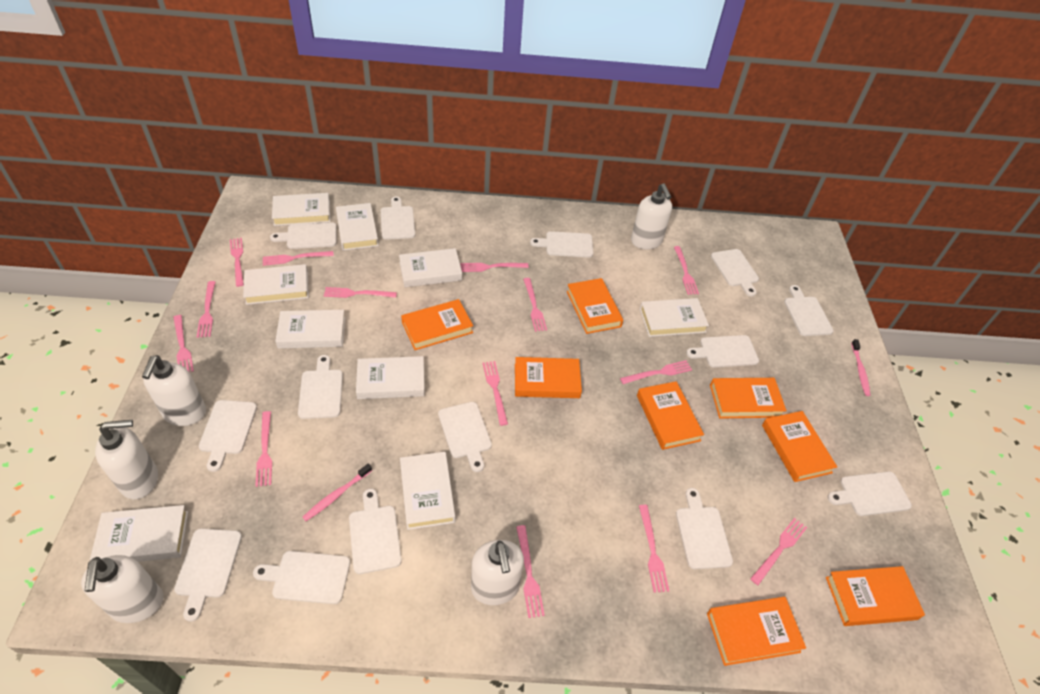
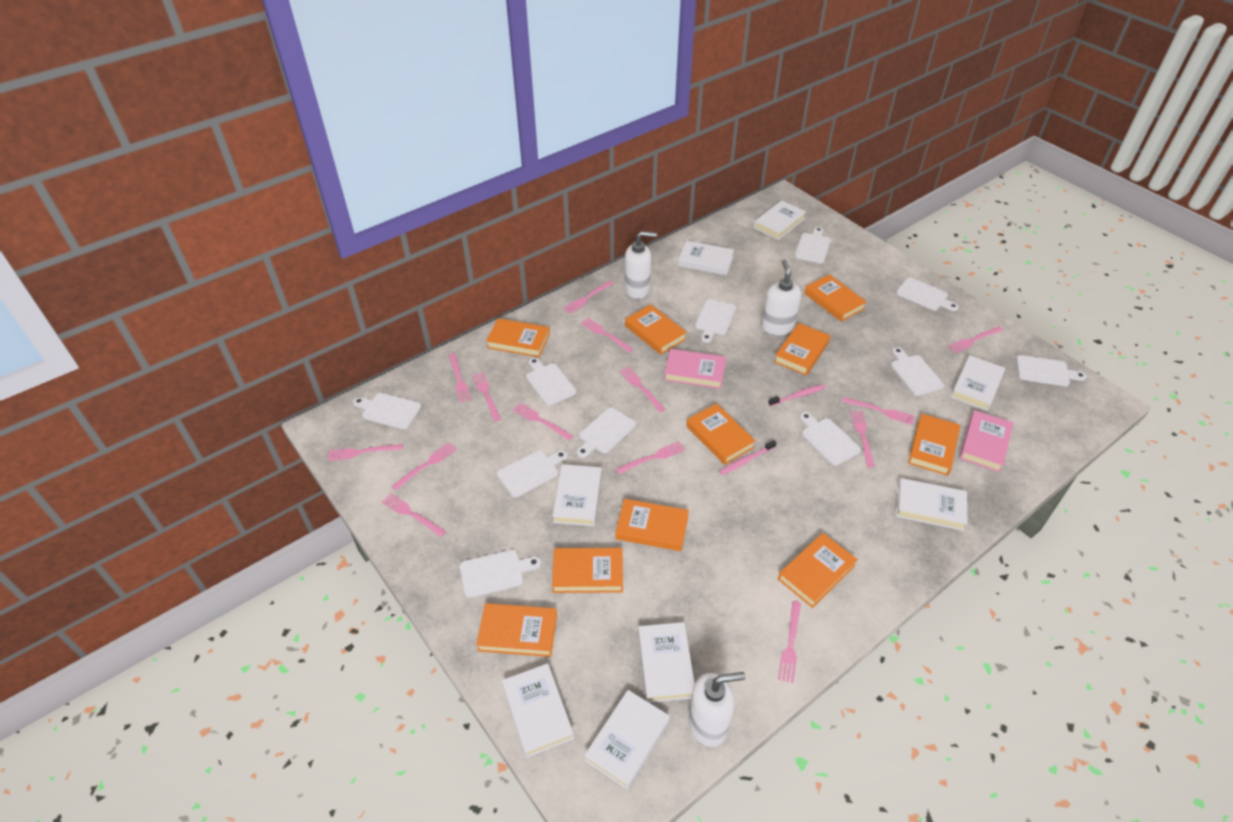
orange book: [401,299,473,350] [515,357,582,398] [567,278,623,334] [637,381,704,450] [707,597,806,666] [710,378,787,419] [762,411,837,482] [826,566,925,626] = 8 -> [476,603,557,657] [486,318,550,357] [552,548,623,593] [615,499,689,551] [625,304,687,355] [686,403,756,465] [774,323,830,376] [778,533,858,608] [804,274,867,322] [908,414,960,476] = 10
pink book: none = 0 -> [664,349,726,389] [959,410,1013,472] = 2
white book: [90,505,188,562] [243,264,309,305] [272,193,330,226] [275,310,345,349] [336,203,379,251] [356,356,425,399] [399,248,462,287] [400,452,455,530] [640,298,709,337] = 9 -> [502,663,574,758] [553,464,602,526] [584,690,670,789] [638,622,695,703] [678,241,734,275] [754,200,806,240] [896,478,968,531] [951,355,1005,411] = 8
white cutting board: [174,528,242,622] [199,400,257,472] [253,551,350,604] [270,222,337,249] [298,355,343,419] [349,489,402,574] [381,196,415,240] [438,402,492,472] [530,231,593,258] [676,488,733,569] [686,335,759,368] [711,249,759,296] [784,285,834,336] [828,471,912,516] = 14 -> [353,393,421,429] [460,550,541,598] [497,450,567,497] [526,358,576,406] [577,407,636,458] [695,299,736,343] [795,227,831,263] [800,412,861,466] [891,347,944,396] [896,277,959,311] [1016,355,1087,386] = 11
white soap dispenser: [81,555,163,623] [95,420,158,499] [142,355,206,426] [471,540,524,605] [631,183,672,250] = 5 -> [625,231,657,299] [689,672,745,747] [762,259,801,335] = 3

